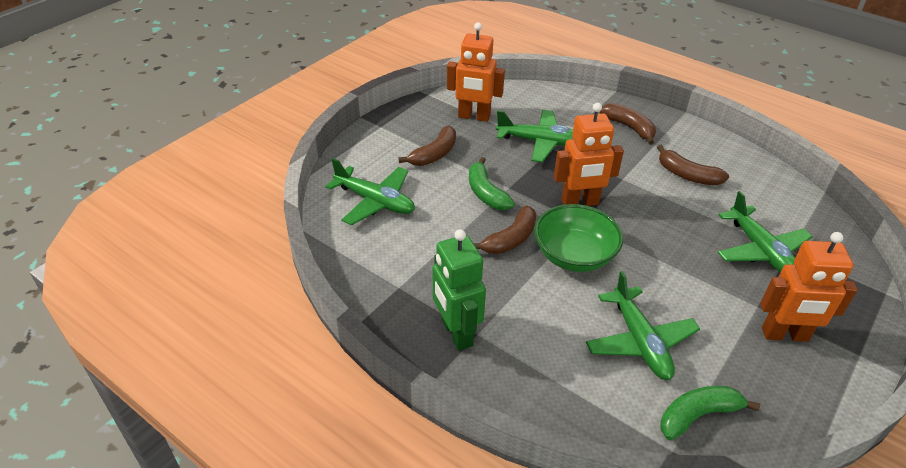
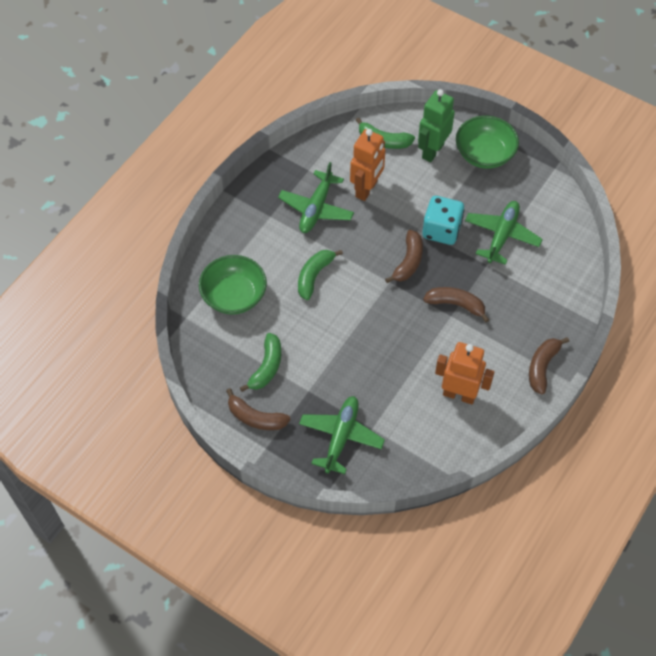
green banana: [469,157,515,210] [660,386,760,440] = 2 -> [240,333,281,392] [298,250,343,300] [356,118,415,149] = 3
green bowl: [534,204,623,272] = 1 -> [199,255,267,315] [456,116,519,169] = 2
green plane: [325,158,415,225] [496,110,573,163] [586,271,700,380] [718,191,812,273] = 4 -> [278,162,354,233] [299,396,385,474] [465,201,543,265] = 3
orange robot: [447,22,505,122] [554,103,624,206] [760,232,858,342] = 3 -> [350,129,385,201] [435,342,494,404] = 2
turquoise dice: none = 0 -> [422,196,464,245] = 1

